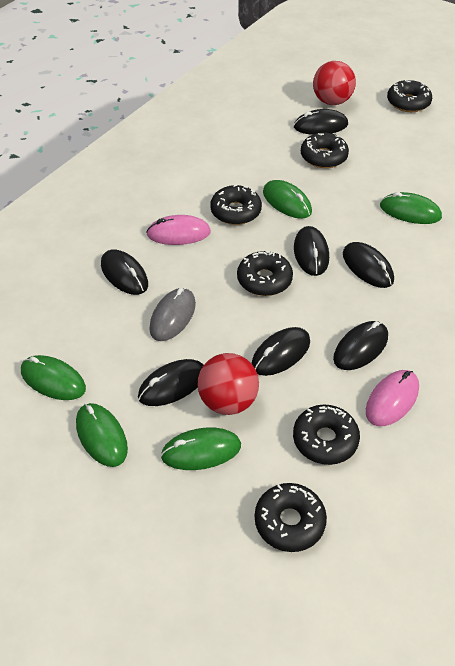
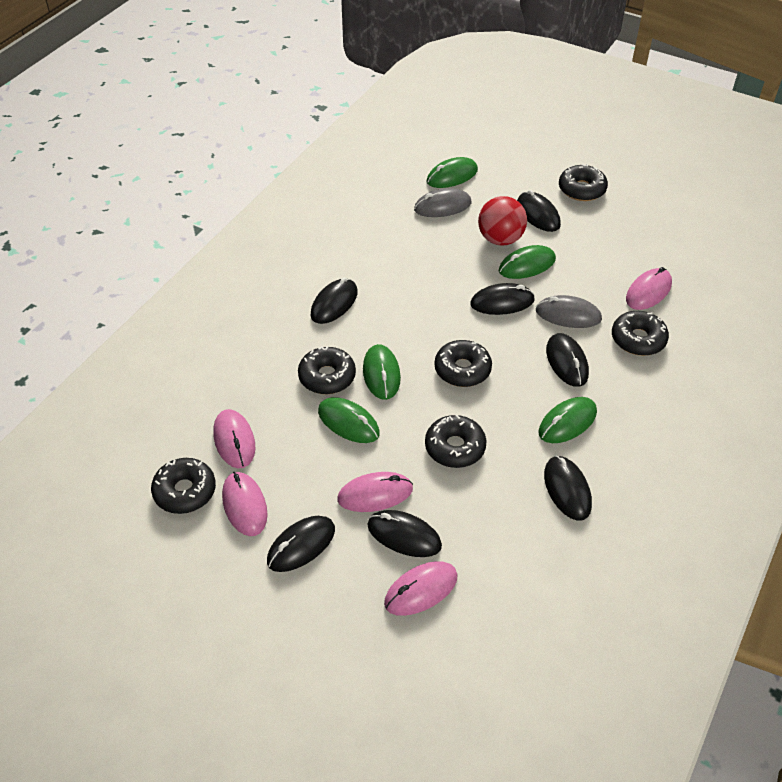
grey mouse: [149,288,196,341] = 1 -> [414,188,472,217] [536,295,602,328] = 2
pink mouse: [146,215,211,245] [366,370,419,426] = 2 -> [213,409,255,468] [222,472,268,536] [337,472,413,512] [384,561,458,616] [626,267,672,310] = 5
red ball: [197,353,259,415] [313,61,356,105] = 2 -> [478,196,527,246] = 1

